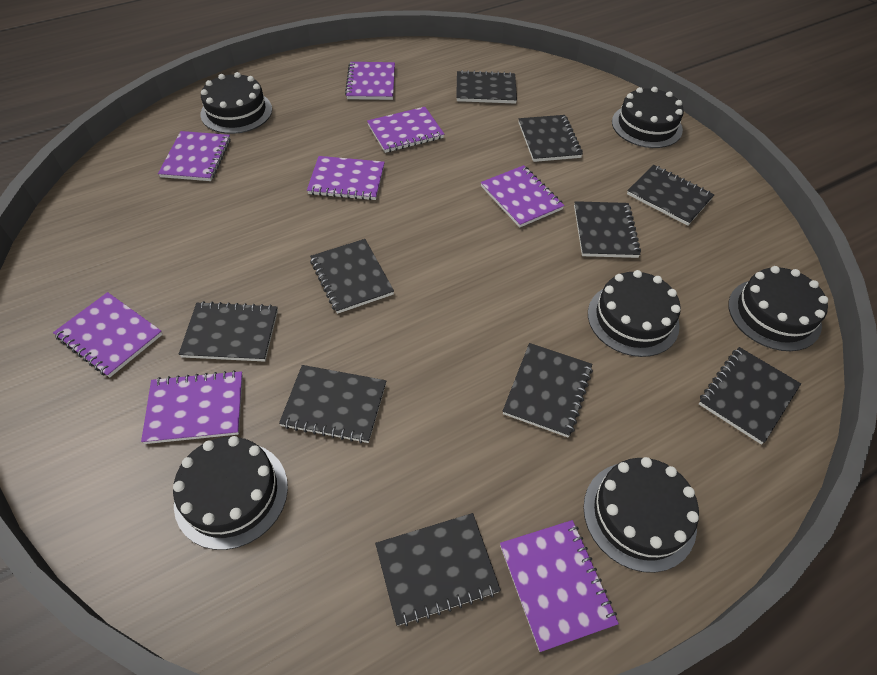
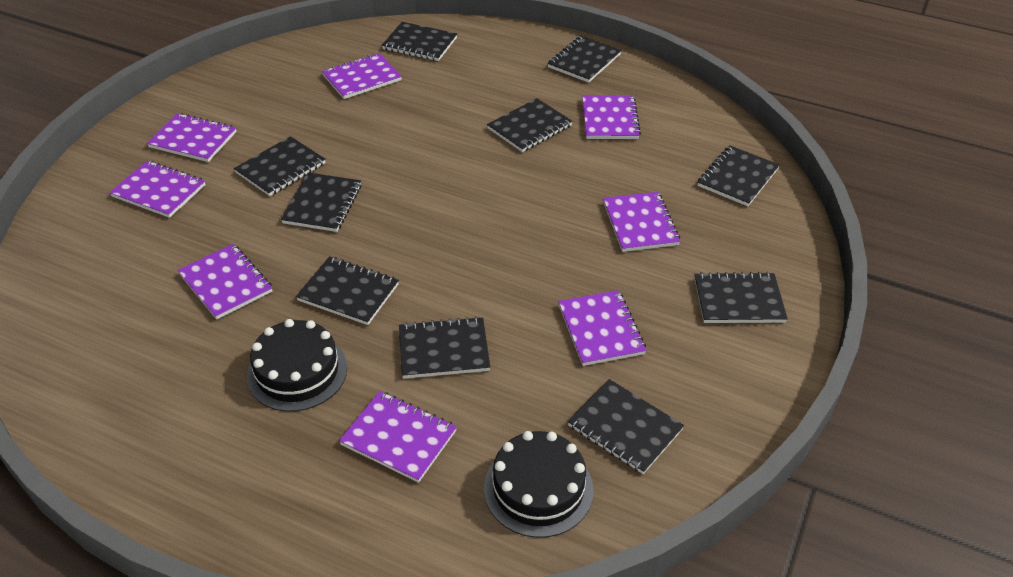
black cake: [173,436,288,550] [201,72,272,134] [583,457,699,573] [588,270,681,357] [612,87,684,148] [728,266,828,351] = 6 -> [247,319,347,412] [484,431,593,538] = 2

